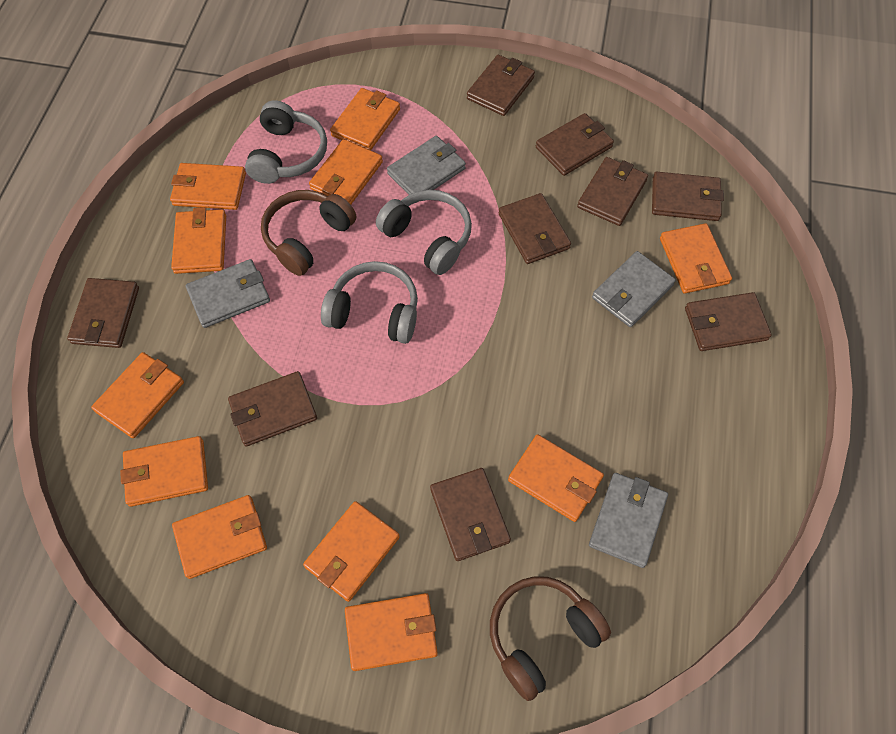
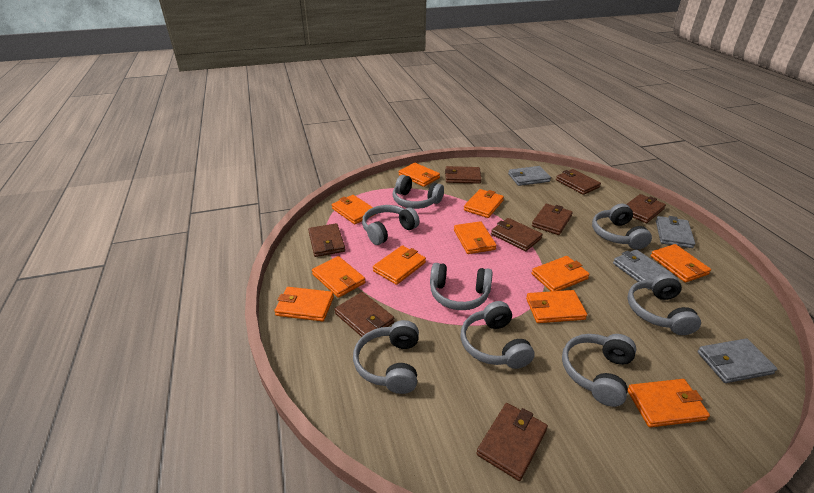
brown headphones: [261,190,356,276] [490,576,611,701] = 2 -> none = 0
brown wallet: [67,278,139,348] [228,371,317,446] [430,468,511,561] [467,55,535,116] [499,193,571,264] [536,113,614,176] [577,157,648,226] [652,172,724,221] [685,292,772,351] = 9 -> [308,223,345,257] [334,292,394,337] [445,166,482,184] [476,403,548,481] [491,218,543,251] [532,204,573,235] [556,169,601,195] [626,194,666,223] = 8
grey headphones: [245,100,327,184] [321,261,418,344] [376,190,472,275] = 3 -> [353,320,419,394] [362,205,420,245] [392,175,444,209] [430,263,492,310] [460,301,535,369] [562,334,636,407] [592,203,652,250] [627,274,701,335] = 8

